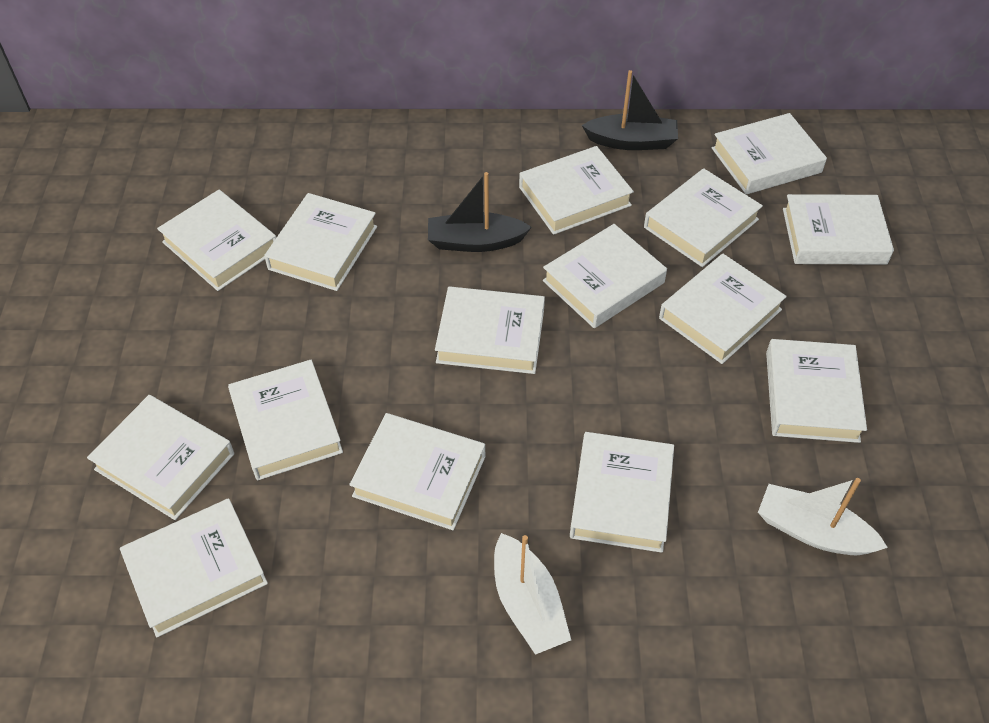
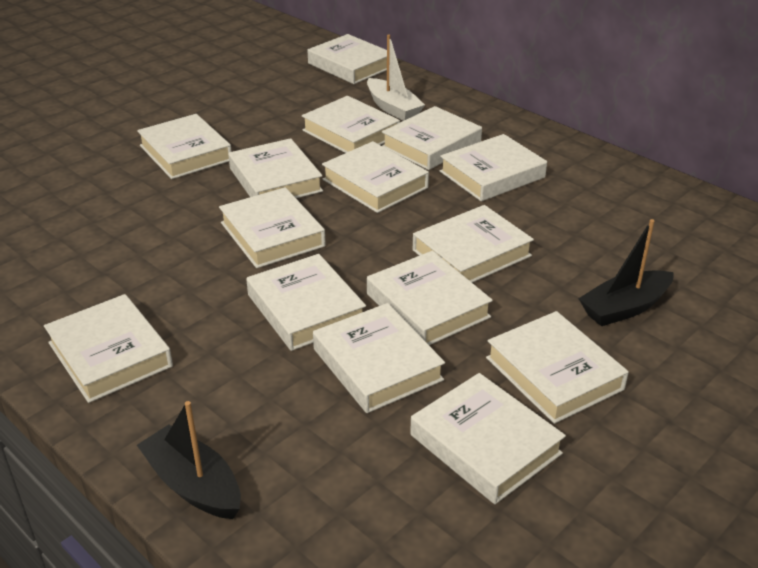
white boat: [494,533,571,655] [758,478,888,555] = 2 -> [367,34,425,121] = 1

